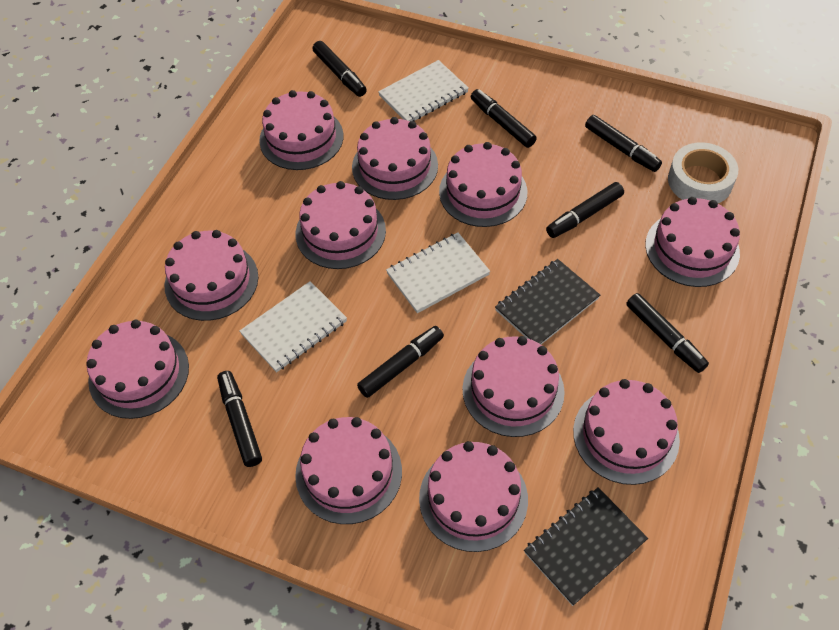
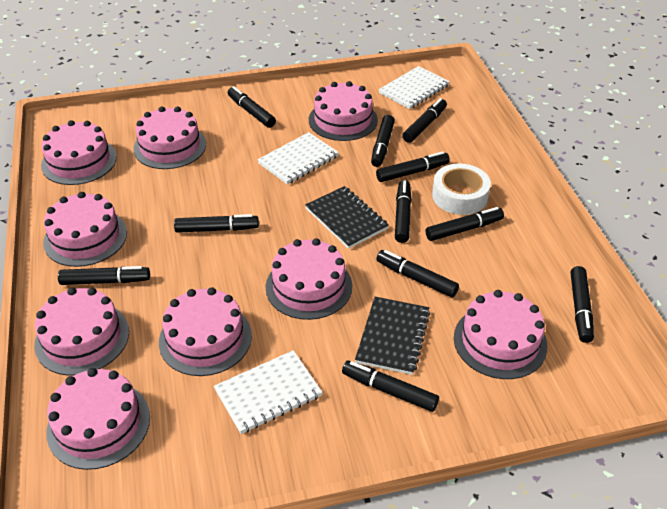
black marker: [217,371,262,467] [313,41,367,97] [357,326,444,398] [471,89,537,148] [546,182,624,238] [585,115,662,172] [626,293,709,373] = 7 -> [58,266,150,285] [174,214,259,233] [228,86,276,128] [342,360,439,412] [371,115,395,167] [376,152,450,182] [376,250,459,298] [395,180,412,243] [402,98,447,143] [426,207,504,241] [571,266,594,343] = 11
pink cake: [86,320,189,419] [164,230,258,321] [259,90,343,170] [295,417,402,524] [296,181,386,269] [352,117,438,200] [419,441,528,552] [439,142,527,227] [462,336,565,437] [573,379,680,485] [645,197,740,287] = 11 -> [34,287,129,376] [41,120,117,185] [43,192,127,267] [46,368,150,470] [133,106,206,169] [159,287,252,376] [266,238,352,320] [309,81,378,141] [454,290,547,379] = 9

